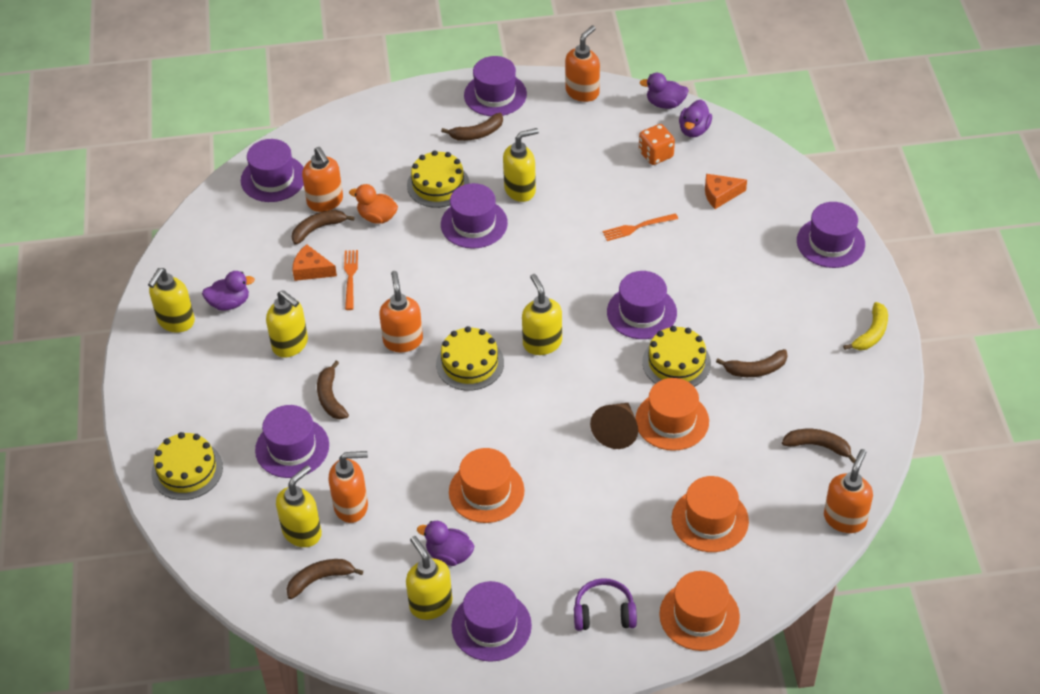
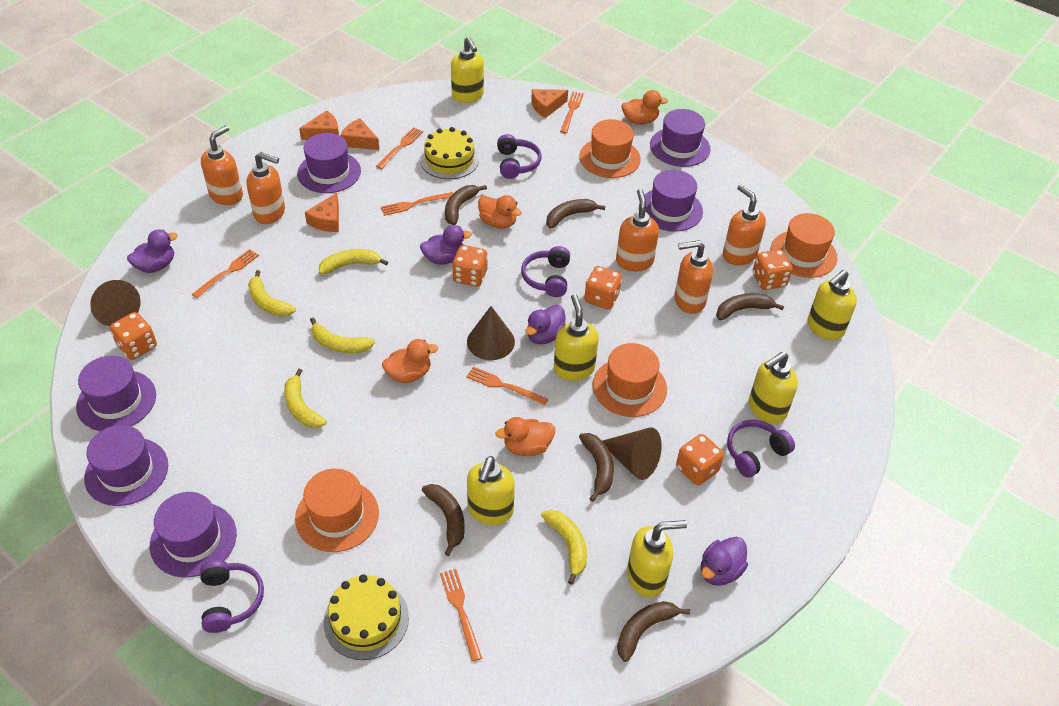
brown cone: [590,403,638,449] = 1 -> [90,280,141,326] [467,306,515,360] [603,427,662,480] = 3
orange cheese: [292,244,337,281] [705,174,747,209] = 2 -> [299,110,339,140] [305,193,339,232] [340,118,379,150] [531,89,568,118] = 4
orange dice: [639,124,675,165] = 1 -> [110,312,157,360] [452,245,488,287] [584,266,622,309] [676,434,724,485] [753,250,792,290] = 5
orange duck: [349,184,398,224] = 1 -> [382,339,438,383] [478,195,522,229] [495,417,555,456] [621,90,668,124] = 4
orange fork: [344,250,358,310] [602,213,678,241] = 2 -> [192,249,259,298] [376,127,423,169] [381,192,453,216] [440,569,482,661] [466,367,548,405] [560,92,584,133] = 6
purple hat: [241,139,304,202] [255,405,329,478] [441,183,508,249] [452,581,532,662] [464,56,527,116] [607,271,677,339] [797,202,865,268] = 7 -> [76,356,156,431] [84,425,168,506] [150,492,237,577] [297,133,361,193] [639,170,703,232] [650,109,710,167] = 6
purple headphones: [574,578,637,631] = 1 -> [200,560,264,633] [497,134,542,179] [521,246,570,297] [727,420,795,478] = 4
yellow banana: [843,302,888,350] = 1 -> [248,270,296,317] [284,369,327,428] [310,318,375,353] [319,249,388,274] [541,510,587,585] = 5
yellow cake: [151,432,223,500] [407,150,470,208] [436,326,504,391] [642,326,711,387] = 4 -> [324,574,409,660] [420,127,479,179] = 2

